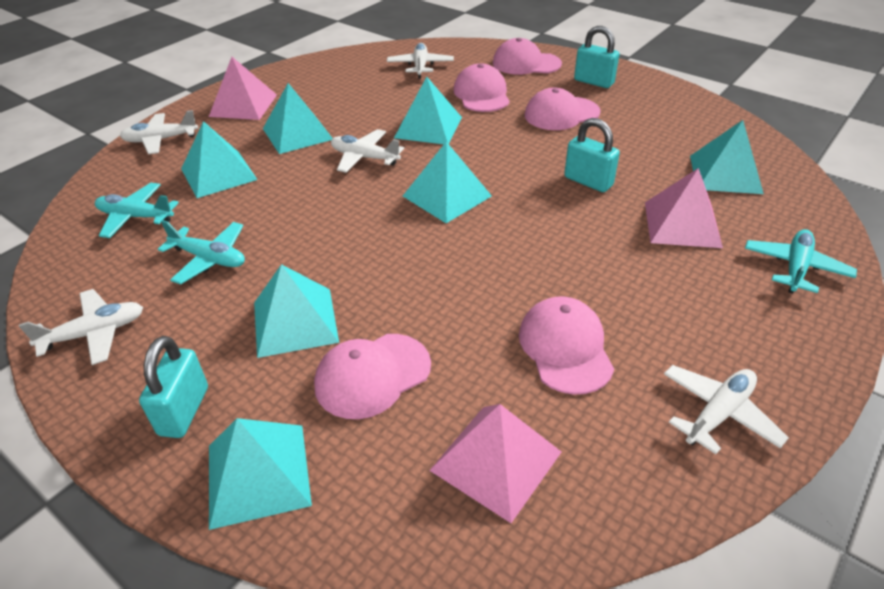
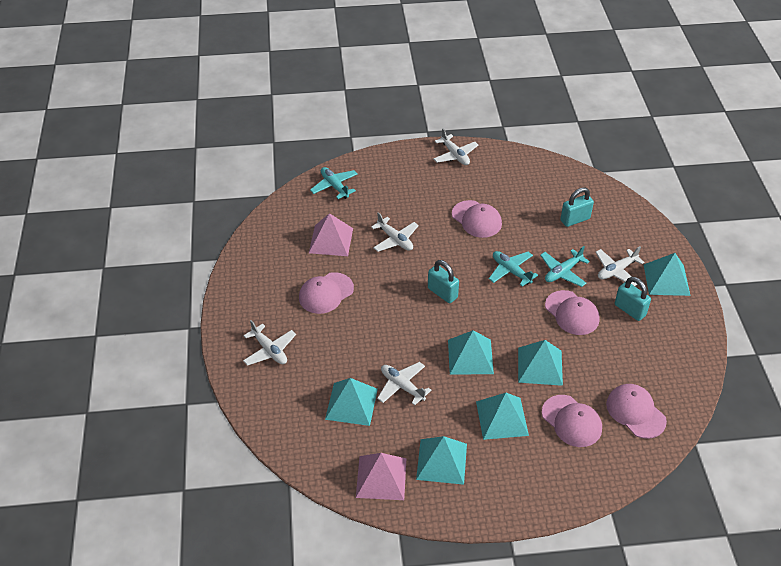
pink pyramid: [209,57,277,120] [429,404,561,523] [645,168,723,248] = 3 -> [309,213,353,256] [356,453,407,500] = 2
turquoise pyramid: [181,121,257,198] [209,418,312,530] [254,264,339,358] [263,83,333,154] [394,77,462,144] [403,142,492,223] [690,120,764,194] = 7 -> [325,378,378,426] [416,436,467,485] [448,330,494,374] [476,393,529,440] [518,340,563,386] [644,253,690,296] = 6

